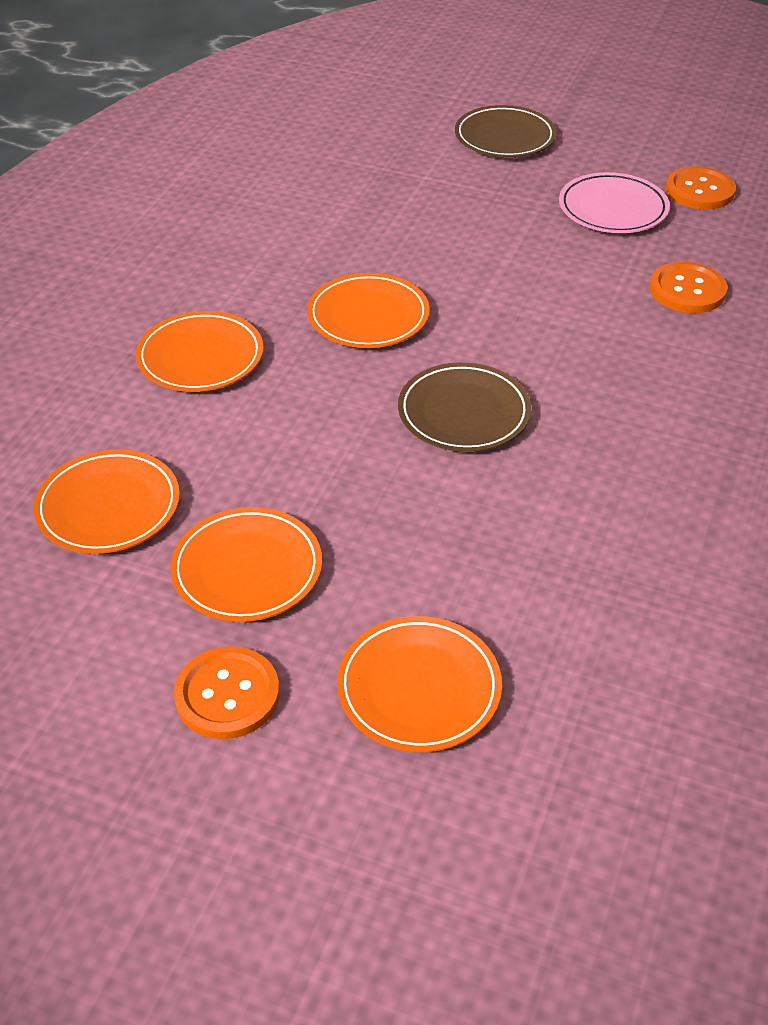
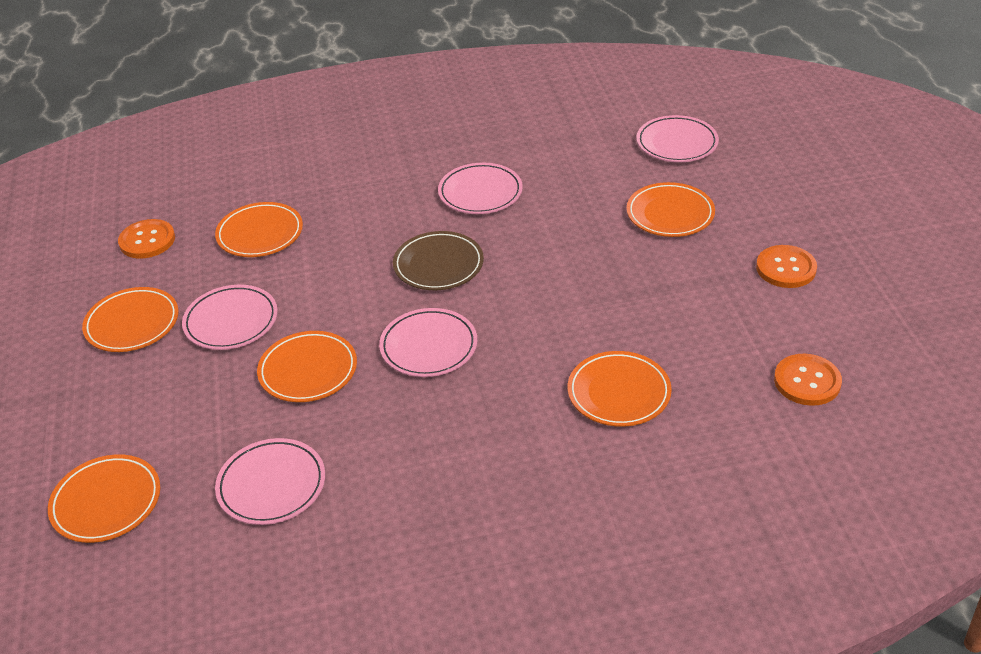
brown plate: [398,362,531,452] [455,105,557,157] = 2 -> [393,231,484,290] = 1
orange plate: [34,449,180,554] [136,311,264,392] [170,507,322,622] [307,273,430,348] [337,616,502,752] = 5 -> [48,454,160,543] [82,287,179,352] [215,202,303,257] [257,331,357,402] [568,351,672,427] [627,182,715,237] = 6
pink plate: [559,172,670,233] = 1 -> [182,285,278,350] [215,438,325,525] [379,308,477,377] [438,163,523,214] [636,115,719,162] = 5

